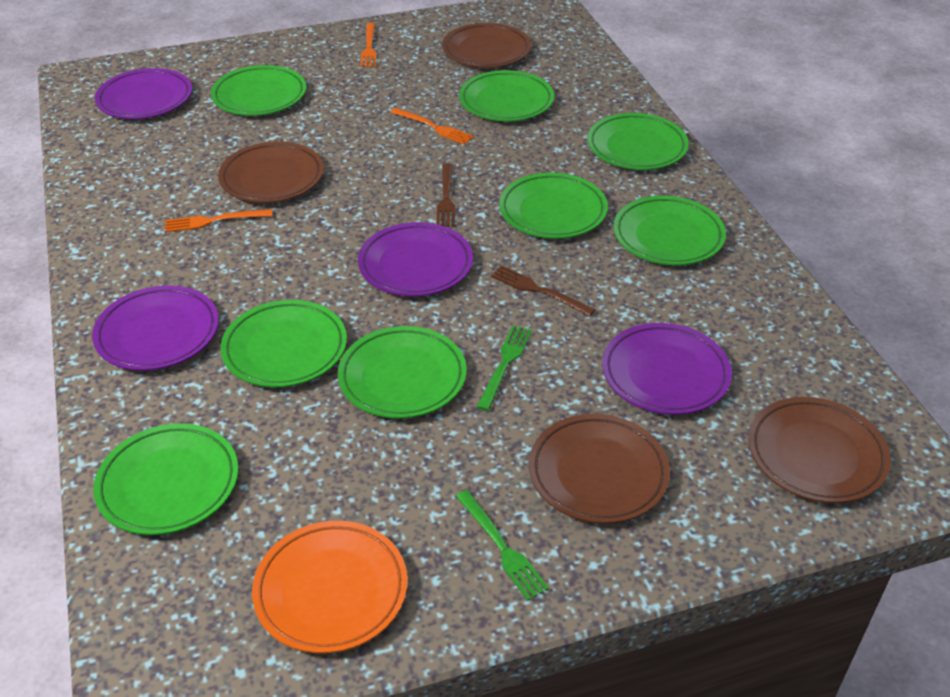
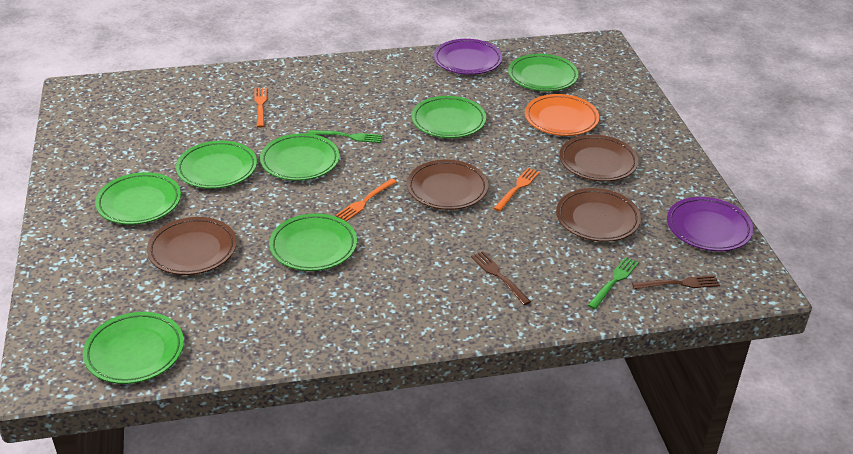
green plate: [93,423,239,535] [211,65,306,116] [220,300,347,387] [338,326,467,419] [459,70,554,121] [499,173,608,239] [587,113,689,170] [613,196,726,265] = 8 -> [83,312,184,384] [95,172,181,225] [176,141,257,189] [260,133,340,181] [269,213,357,271] [412,96,486,138] [508,54,579,91] = 7
purple plate: [92,285,219,371] [95,68,192,119] [358,222,473,296] [602,323,732,415] = 4 -> [434,39,502,75] [667,197,753,251] = 2

